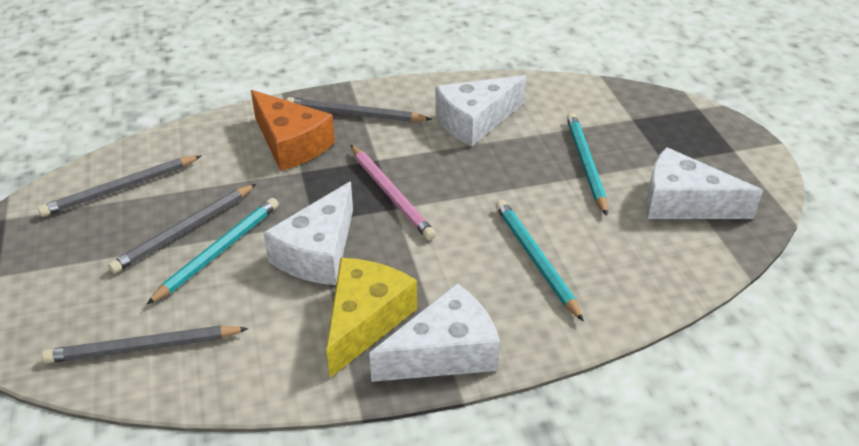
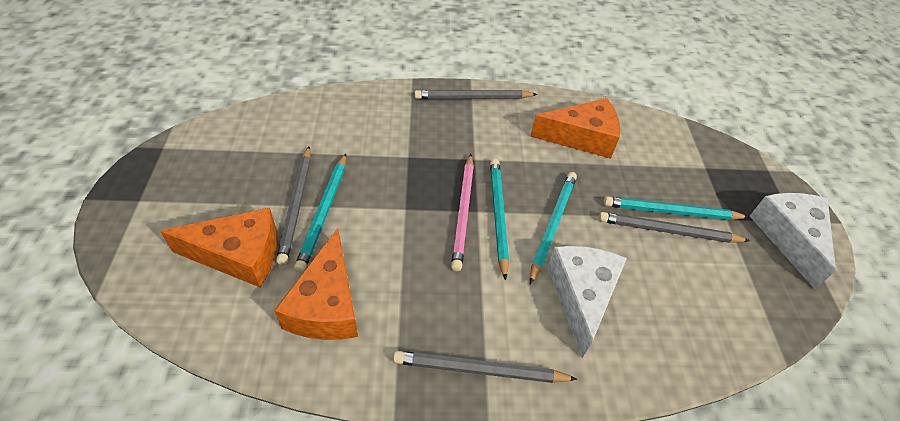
orange cheese: [251,90,335,171] = 1 -> [160,208,277,287] [274,228,358,340] [530,98,620,159] = 3
turquoise pencil: [146,198,279,305] [496,200,584,322] [567,113,608,216] = 3 -> [294,153,346,272] [490,158,509,281] [530,172,577,284] [604,196,749,220] = 4
white cheese: [263,182,353,285] [369,283,500,382] [435,75,526,146] [646,147,763,219] = 4 -> [547,246,627,358] [750,193,836,289] = 2
yellow cheese: [326,258,417,378] = 1 -> none = 0

